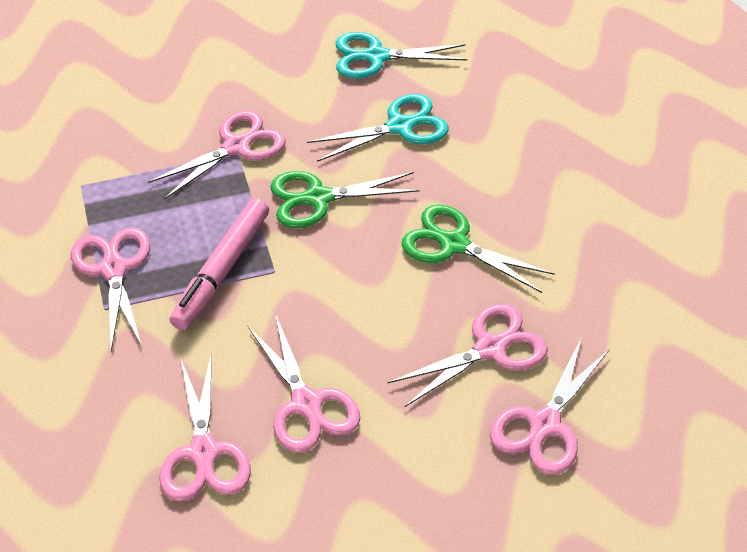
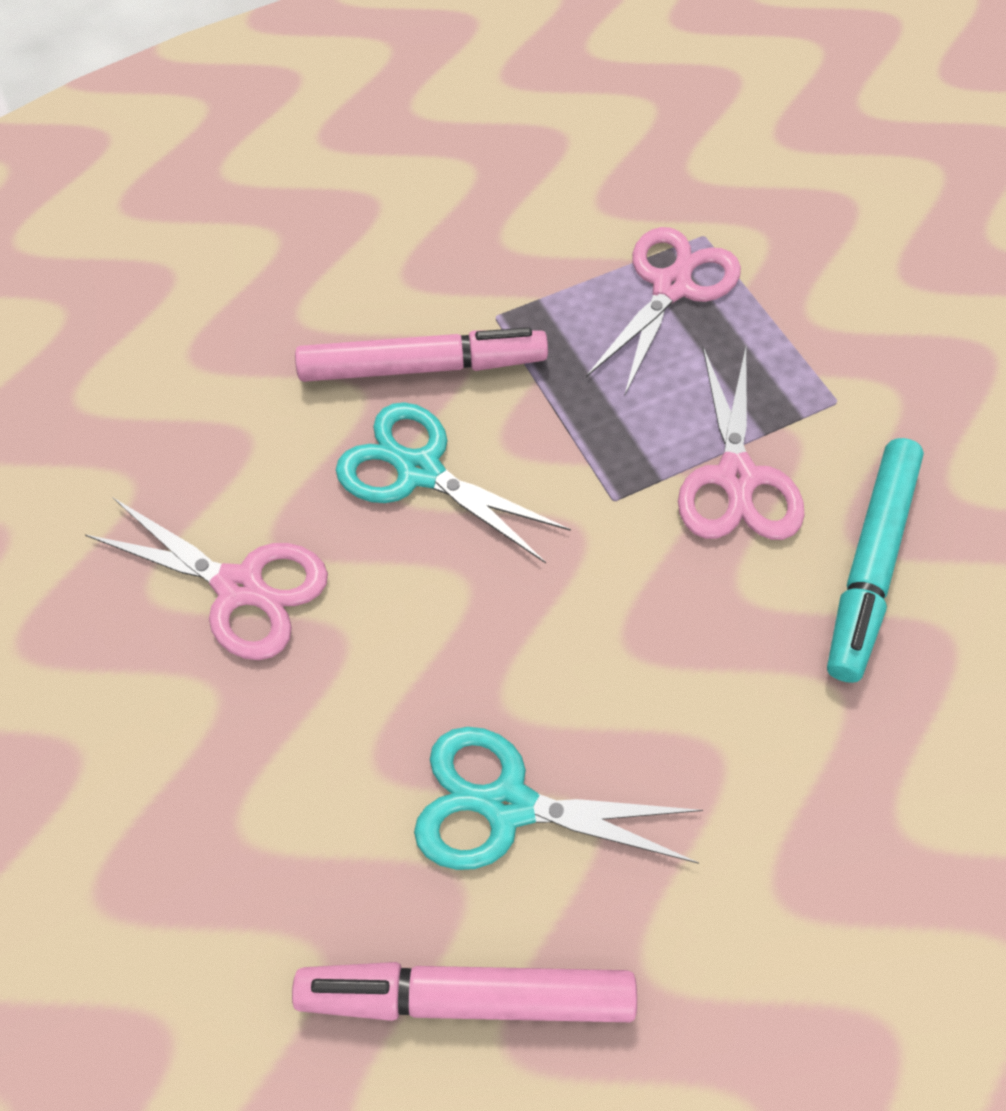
green scissors: [270,171,420,228] [401,204,555,293] = 2 -> none = 0
pink marker: [170,198,269,330] = 1 -> [292,962,637,1022] [295,327,548,382] = 2
pink scissors: [71,227,150,351] [148,111,286,200] [159,353,251,502] [247,314,360,453] [388,304,548,407] [490,337,610,475] = 6 -> [85,498,328,660] [586,227,741,396] [678,347,805,540] = 3
turquoise marker: none = 0 -> [827,438,924,683] = 1

